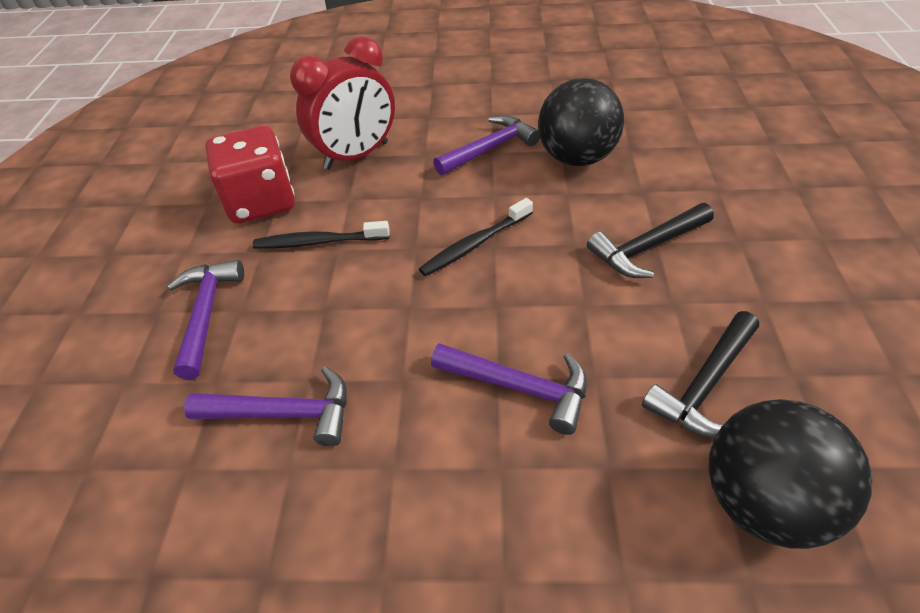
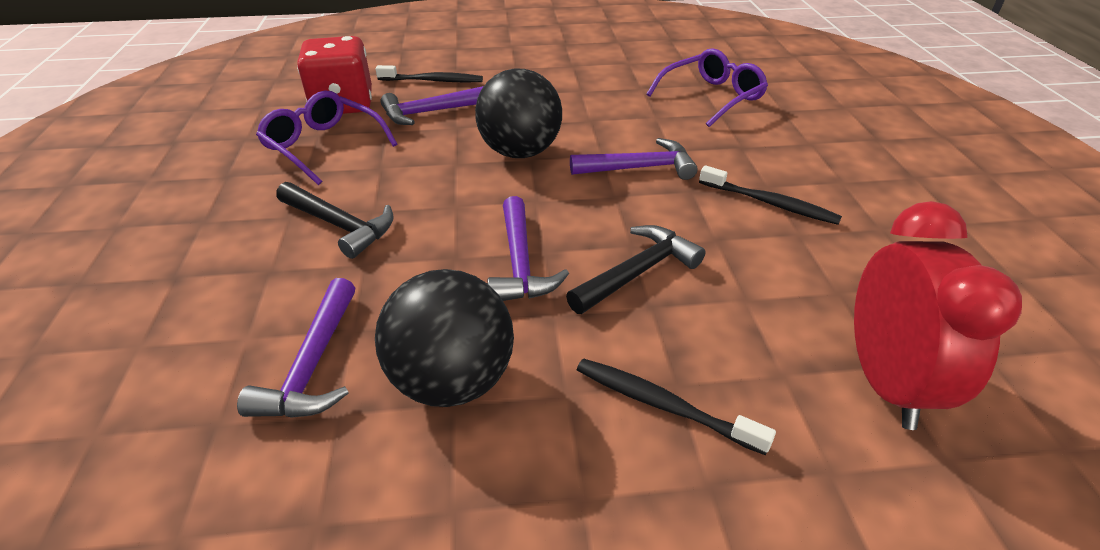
black toothbrush: [253,221,390,249] [419,198,533,276] = 2 -> [376,65,483,83] [577,358,776,455] [699,165,842,225] = 3
purple glasses: none = 0 -> [256,91,397,185] [646,48,768,127] = 2

